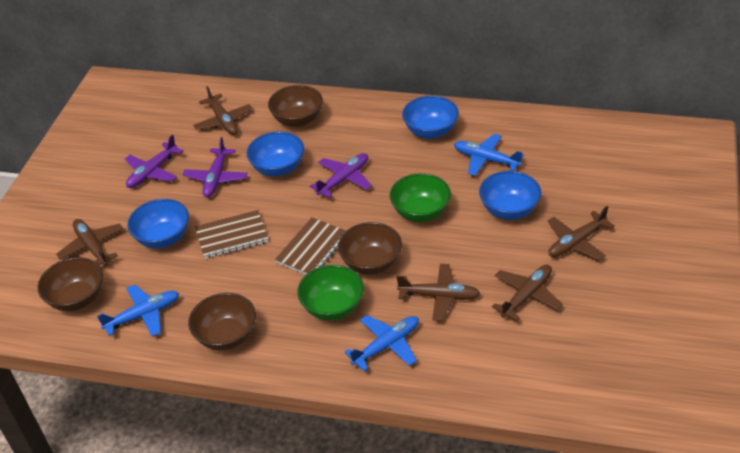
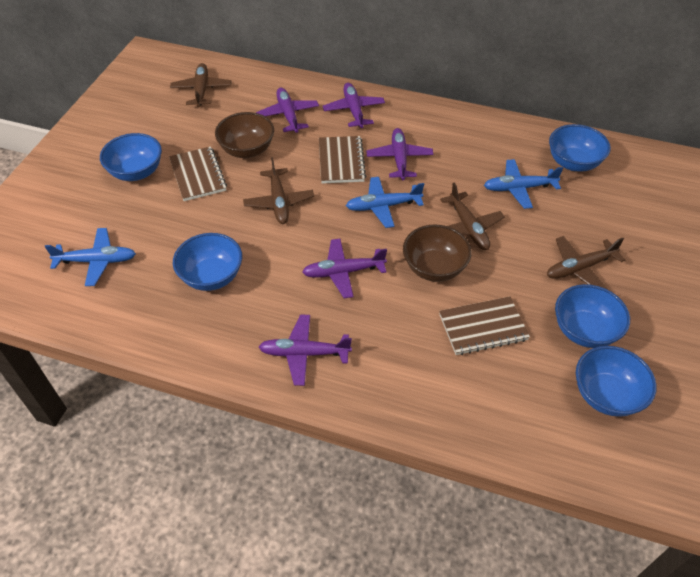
blue bowl: [127,199,189,248] [246,131,304,176] [402,96,459,139] [479,171,541,220] = 4 -> [100,133,162,181] [173,233,242,291] [549,124,611,172] [555,284,630,348] [576,346,657,417] = 5
brown bowl: [37,257,103,311] [188,293,256,351] [268,85,323,127] [338,222,402,275] = 4 -> [215,112,274,158] [403,225,472,282] = 2
brown notebook: [195,210,268,259] [275,217,346,275] = 2 -> [169,146,227,201] [319,136,366,183] [439,296,530,355] = 3
brown plane: [56,219,123,266] [193,86,252,135] [396,264,481,321] [492,265,563,321] [548,206,615,260] = 5 -> [170,63,232,107] [243,157,314,224] [440,183,505,250] [547,236,625,290] = 4
green bowl: [297,265,364,321] [390,173,451,222] = 2 -> none = 0
purple plane: [125,134,183,188] [182,137,247,197] [310,153,372,198] = 3 -> [256,88,319,133] [259,315,352,386] [302,239,387,298] [323,83,385,128] [366,128,434,180] = 5

